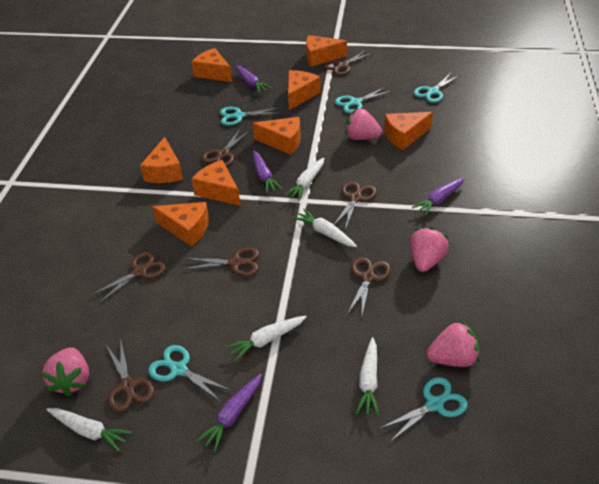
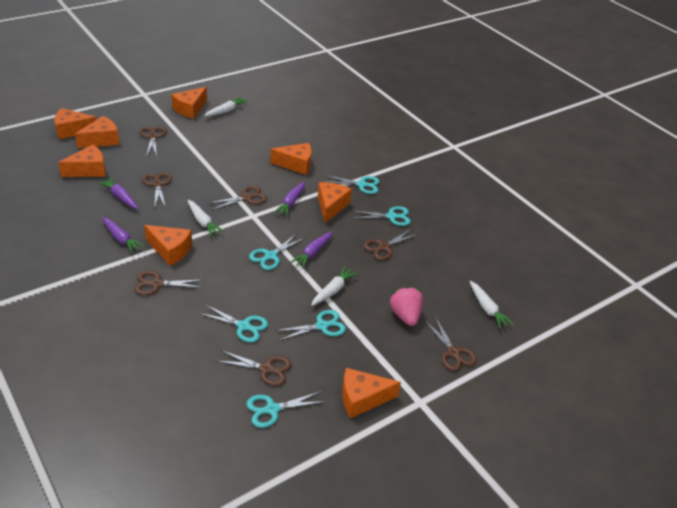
pink strawberry: [41,347,89,397] [345,108,382,140] [410,227,449,272] [427,321,480,367] = 4 -> [389,286,423,326] = 1
turquoise scissors: [148,345,230,402] [220,107,281,126] [335,87,392,113] [379,377,468,442] [413,73,460,103] = 5 -> [199,305,268,343] [246,391,325,428] [249,233,305,270] [275,310,346,341] [325,175,380,194] [352,206,411,226] = 6
white carrot: [47,408,132,452] [226,316,307,361] [284,157,324,201] [293,209,357,247] [356,337,379,416] = 5 -> [187,200,224,237] [204,97,248,116] [311,266,358,306] [469,281,514,329] = 4

